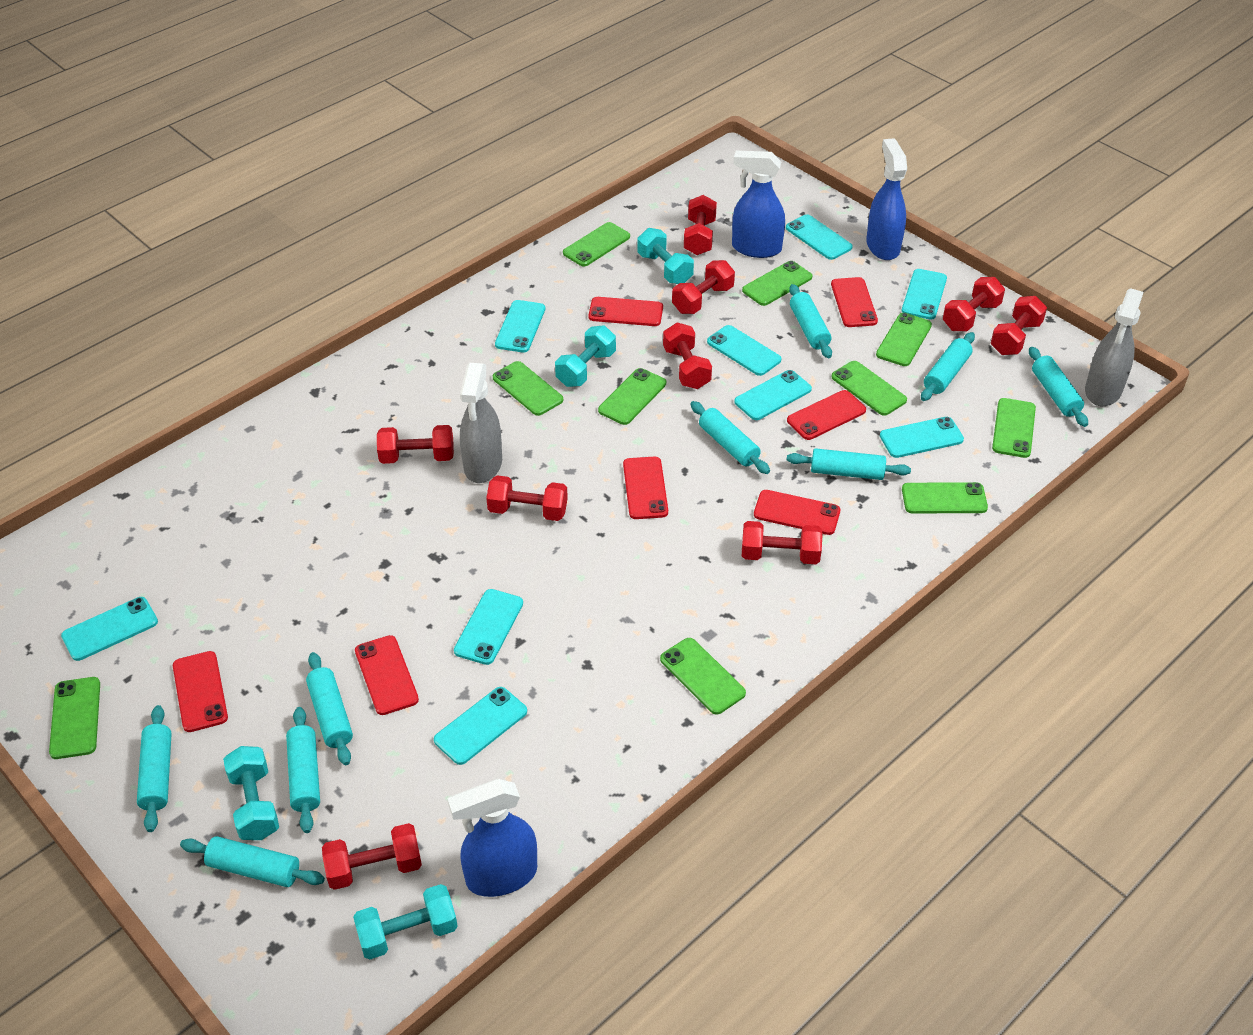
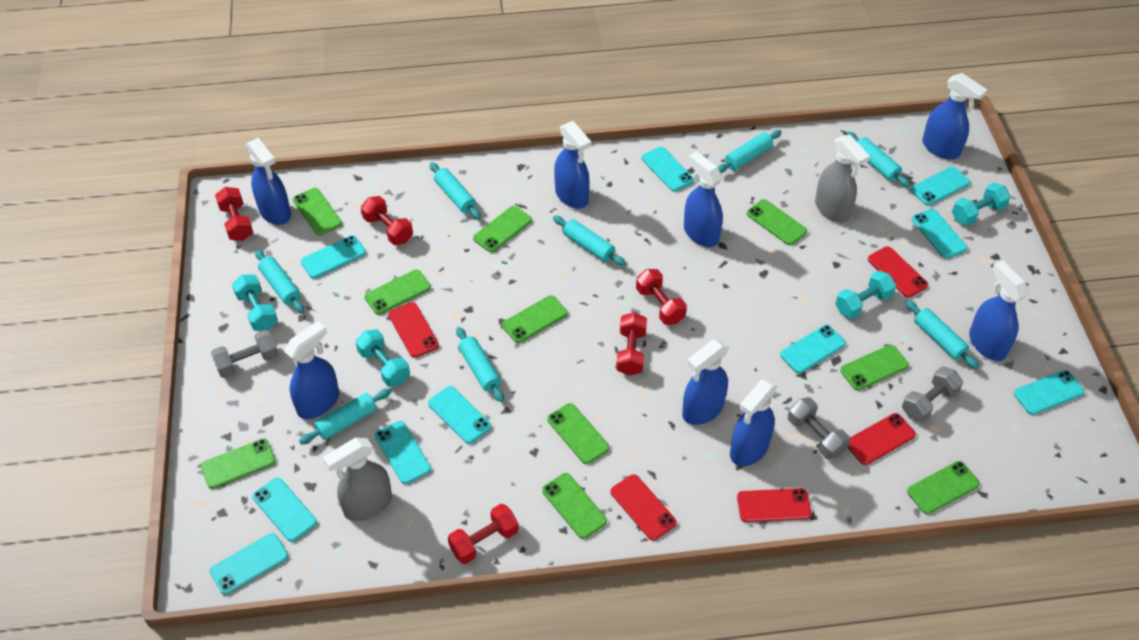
blue spray bottle: [447,779,537,897] [732,150,785,258] [866,138,907,260] = 3 -> [246,138,291,225] [284,321,339,419] [554,121,591,209] [682,339,729,425] [684,151,723,247] [730,379,778,466] [922,73,987,159] [969,260,1029,361] = 8
grey dumbbell: none = 0 -> [211,330,279,378] [788,397,850,460] [902,366,963,423] = 3
red dumbbell: [322,823,422,890] [377,425,454,464] [486,475,568,521] [663,323,712,389] [672,260,735,314] [684,195,717,255] [742,521,823,564] [943,277,1005,331] [991,296,1047,355] = 9 -> [215,187,253,241] [361,196,413,245] [448,504,519,564] [616,312,647,376] [636,269,687,325] = 5
red phone: [173,651,228,732] [355,635,419,715] [588,297,663,326] [623,457,668,519] [754,490,840,535] [787,390,866,440] [831,277,878,327] = 7 -> [388,302,439,358] [610,474,677,540] [737,488,812,522] [848,413,916,465] [868,246,928,298] = 5
turquoise phone: [61,597,158,661] [434,687,527,765] [454,589,523,665] [495,300,545,352] [707,325,781,376] [734,370,812,420] [786,214,853,260] [880,417,964,458] [902,269,947,320] = 9 -> [210,533,288,595] [252,477,317,542] [301,235,366,279] [375,421,431,484] [428,386,491,444] [642,147,694,192] [780,325,846,374] [911,167,970,206] [912,209,967,258] [1014,370,1085,415] = 10
turquoise rolling pin: [137,705,172,832] [180,836,325,887] [286,707,320,833] [306,652,353,765] [690,401,770,474] [787,448,911,480] [789,284,832,359] [921,332,975,401] [1029,347,1088,427] = 9 -> [255,250,304,313] [299,388,391,445] [430,162,481,219] [456,327,504,402] [553,216,626,266] [718,130,782,173] [847,132,910,187] [905,300,979,369] = 8

